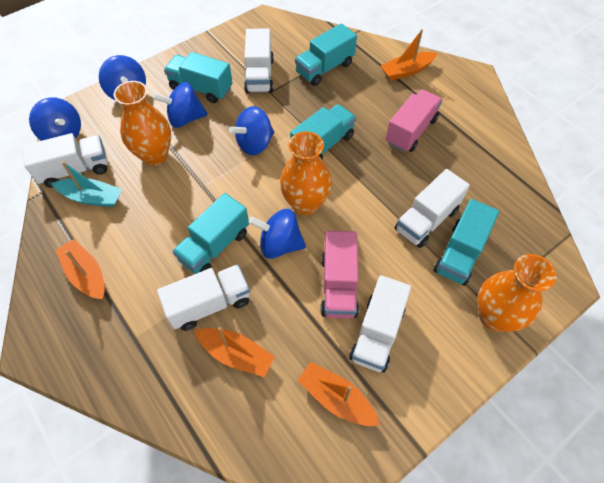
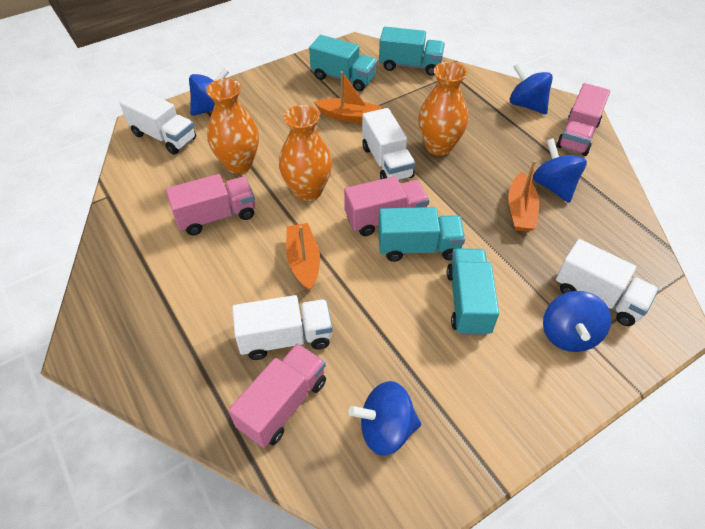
orange boat: [55,239,105,300] [194,327,275,377] [297,362,380,426] [381,29,437,81] = 4 -> [286,223,320,291] [314,71,381,123] [508,160,539,232] = 3
pink truck: [321,231,359,319] [386,89,442,152] = 2 -> [166,174,255,235] [229,344,326,448] [344,176,429,236] [556,83,610,156] = 4
turquoise boat: [51,161,122,207] = 1 -> none = 0
turquoise truck: [164,52,233,103] [172,193,249,274] [290,104,356,159] [295,23,357,86] [433,199,499,286] = 5 -> [309,35,377,91] [378,207,465,262] [379,27,445,76] [447,248,499,336] = 4
white truck: [22,133,108,188] [157,265,250,331] [244,28,274,93] [349,275,411,372] [395,169,470,248] = 5 -> [120,89,196,154] [232,295,333,360] [362,108,415,181] [556,239,659,326] = 4

